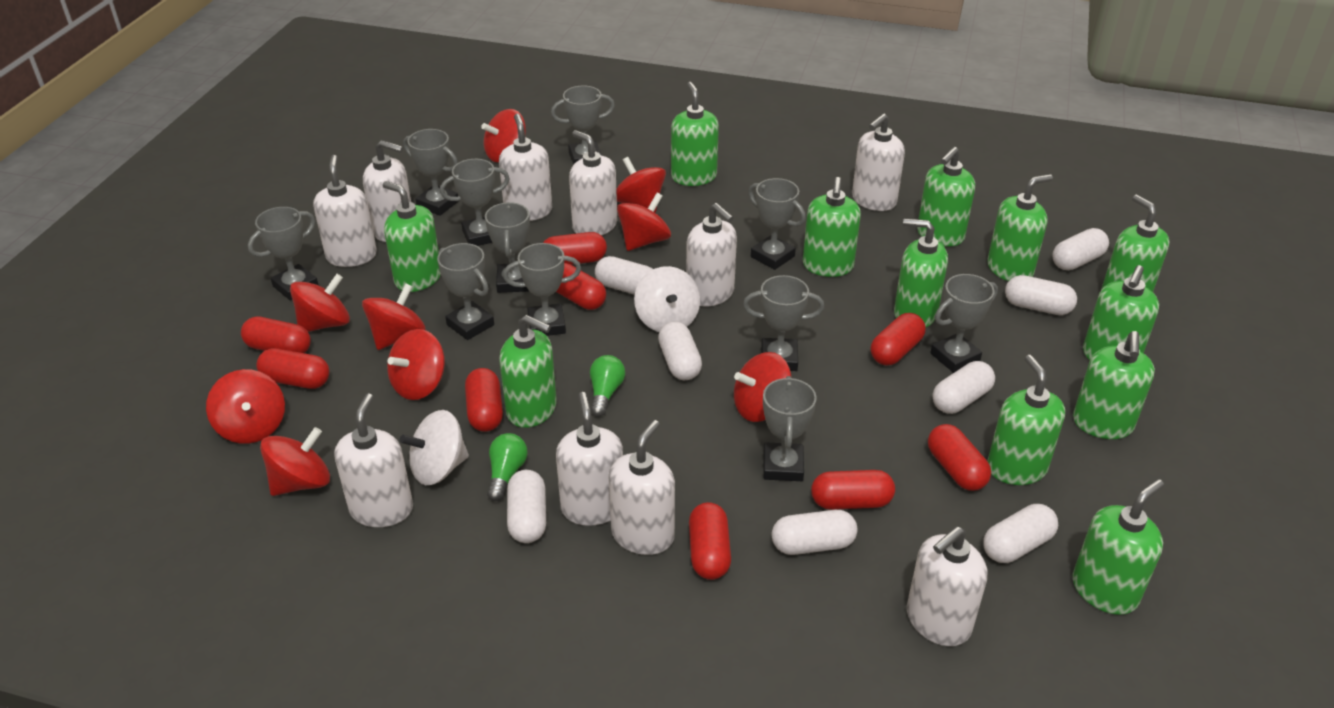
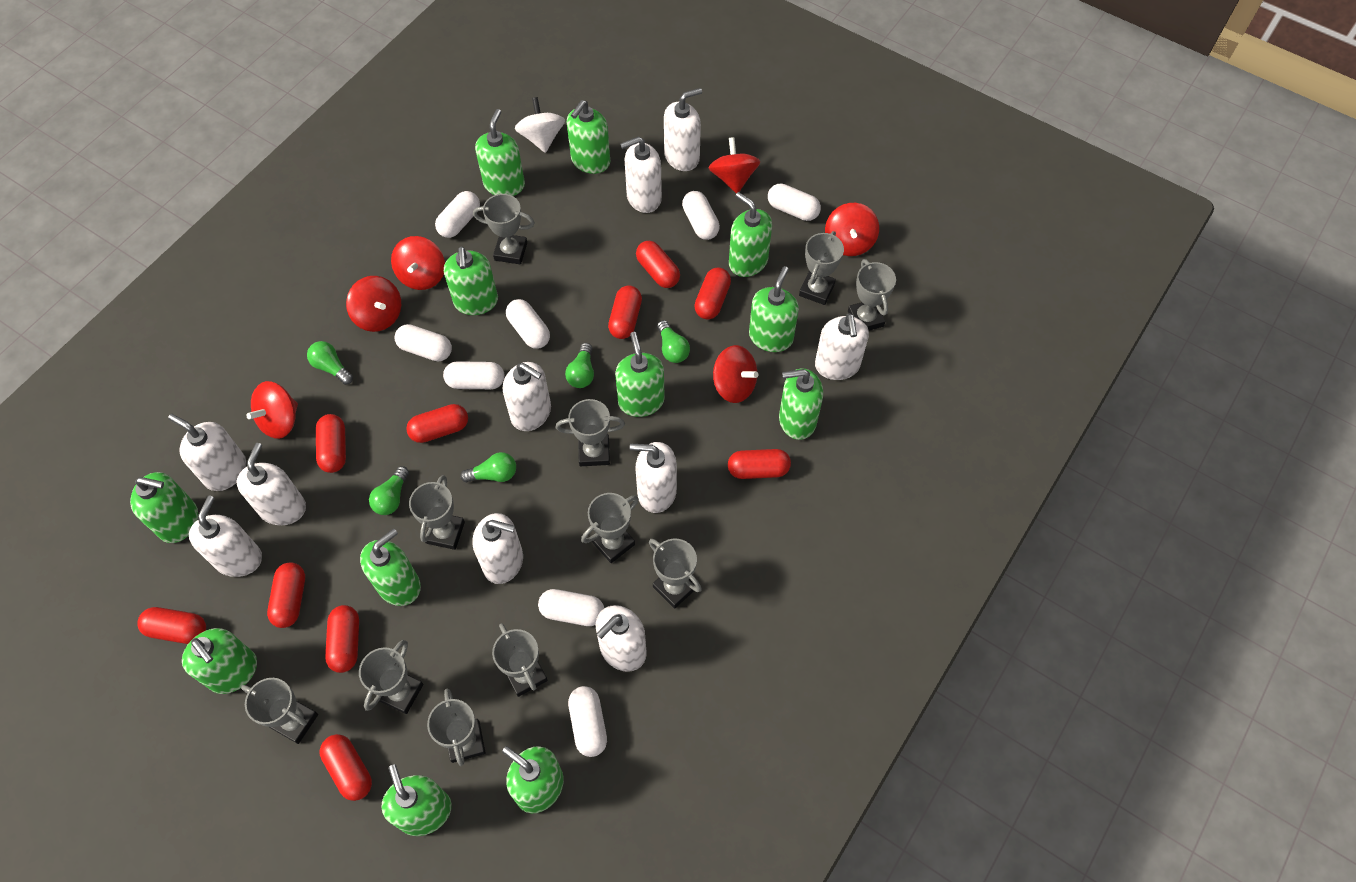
green light bulb: [487,433,528,501] [590,355,625,417] = 2 -> [307,341,353,385] [369,466,409,515] [460,452,516,483] [565,343,594,388] [657,320,690,363] = 5
red capsule: [241,316,311,353] [256,348,329,389] [465,368,503,432] [543,232,607,265] [556,263,606,310] [689,502,731,580] [811,470,895,510] [871,313,926,365] [928,424,991,491] = 9 -> [137,607,206,644] [267,562,305,628] [316,414,346,473] [320,734,372,801] [325,605,359,673] [407,404,468,443] [608,285,642,339] [636,241,680,288] [694,268,731,319] [728,449,791,479] = 10
red spinning top: [206,369,285,444] [260,427,330,496] [290,274,350,332] [362,284,426,350] [387,329,445,400] [481,109,526,162] [616,157,666,213] [617,193,671,251] [734,352,791,422] = 9 -> [246,381,298,439] [346,276,401,332] [391,236,445,290] [709,137,760,194] [713,345,758,403] [825,203,879,256] = 6
white spinning top: [400,410,469,485] [634,266,700,332] = 2 -> [515,97,565,153] = 1

